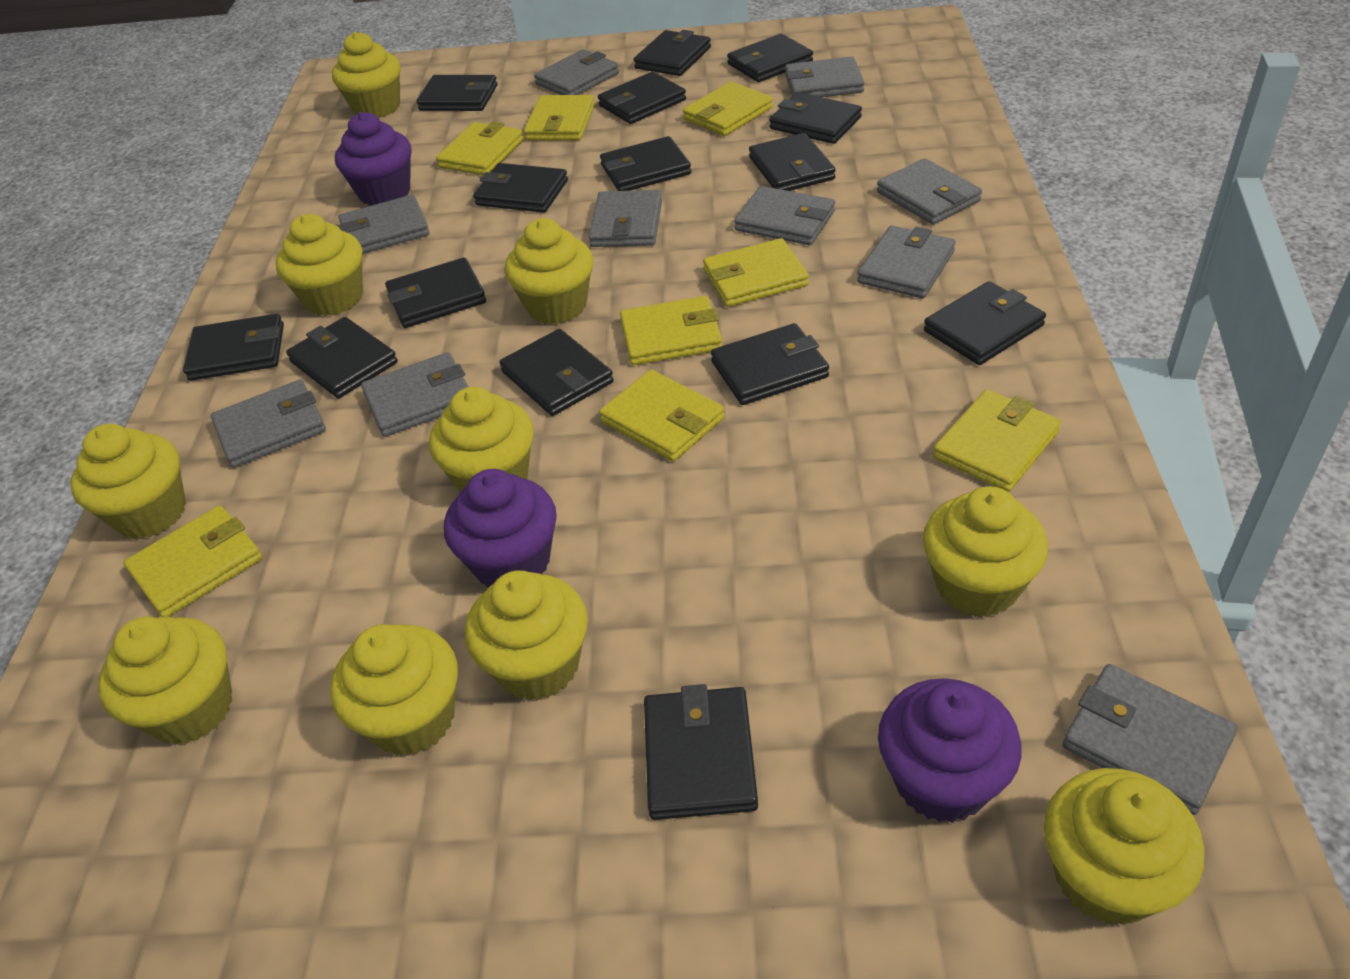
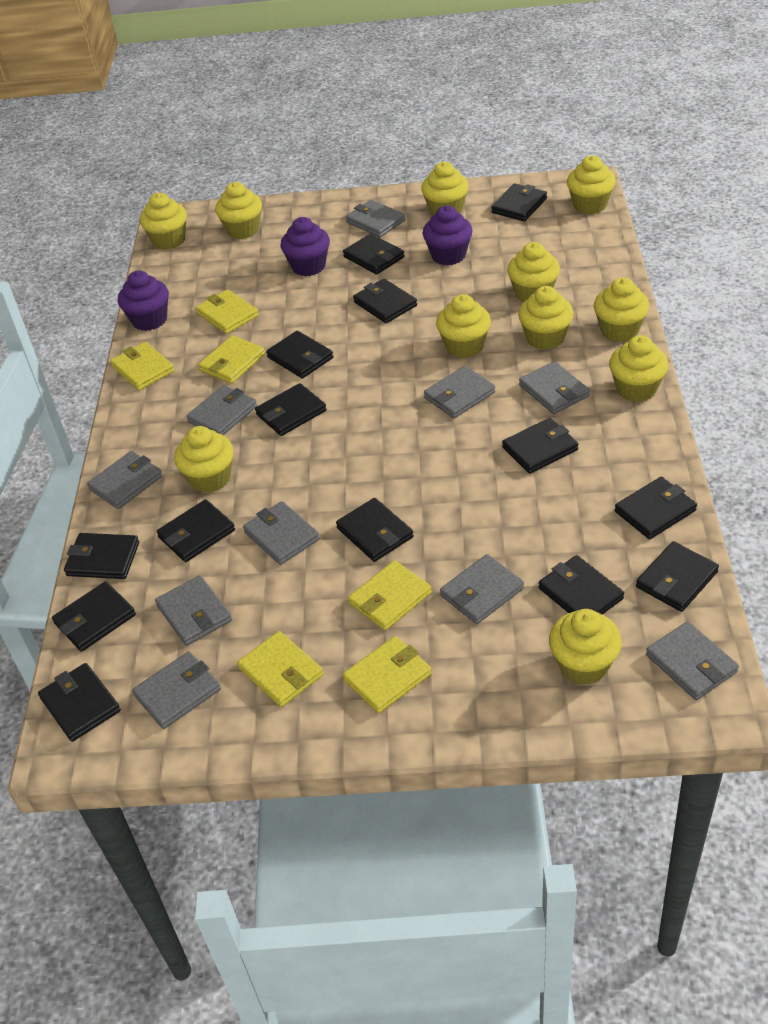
black wallet: [183,314,284,381] [286,317,398,398] [385,258,486,328] [416,75,497,111] [473,163,568,213] [499,329,614,416] [598,72,686,124] [600,136,691,191] [634,30,711,76] [644,684,758,820] [711,323,829,405] [727,34,813,82] [749,133,836,191] [769,92,862,144] [924,281,1046,365] = 15 -> [38,663,121,742] [52,581,136,652] [64,533,139,579] [156,499,235,562] [255,383,327,436] [266,331,334,378] [336,498,414,562] [343,234,405,275] [353,279,417,323] [491,184,547,222] [502,418,578,474] [538,555,624,614] [615,477,697,539] [636,541,719,612] = 14
yellow cupcake: [70,424,186,539] [98,616,232,745] [276,214,363,316] [330,624,458,756] [332,32,400,118] [429,387,534,492] [465,570,588,701] [505,218,593,324] [923,486,1048,617] [1044,768,1204,925] = 10 -> [140,193,187,250] [174,426,234,493] [215,182,262,239] [421,162,469,216] [436,294,491,358] [507,242,560,302] [518,286,574,350] [549,609,622,685] [567,155,616,214] [594,278,649,342] [609,335,668,402] = 11
yellow wallet: [123,505,262,617] [436,121,524,175] [524,95,595,140] [599,369,725,461] [620,296,722,365] [683,82,773,136] [703,238,809,307] [933,390,1061,492] = 8 -> [110,342,175,390] [196,289,259,334] [198,335,265,384] [237,631,323,707] [343,636,432,713] [348,560,432,631] = 6

